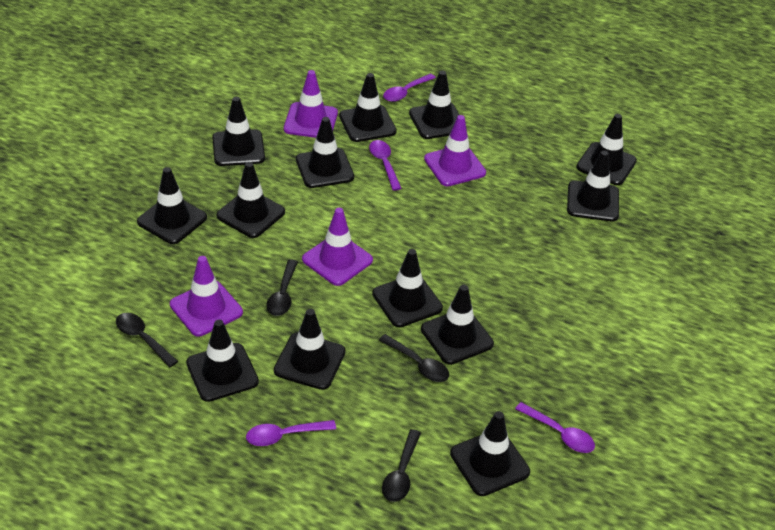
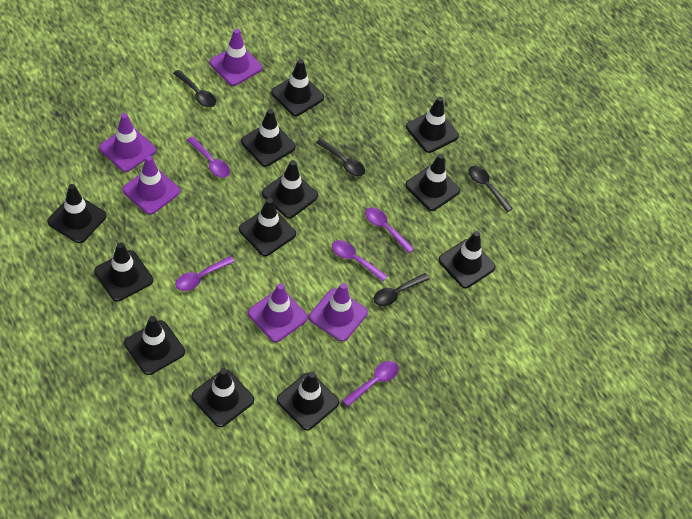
black traffic cone: [137,167,207,244] [186,320,259,402] [212,97,265,166] [216,162,285,238] [274,309,346,390] [296,117,354,188] [339,73,397,142] [372,249,443,327] [409,71,467,139] [421,285,494,365] [450,411,530,496] [567,151,619,221] [576,114,637,185] = 13 -> [47,184,107,243] [94,242,153,302] [124,316,185,375] [191,368,254,427] [239,198,296,256] [241,109,296,167] [262,160,318,218] [271,59,324,116] [277,371,339,430] [405,154,460,211] [406,97,459,153] [438,231,496,288] = 12
purple spoon: [246,420,336,446] [369,140,402,191] [383,73,436,102] [515,402,595,453] = 4 -> [176,256,235,291] [187,136,230,178] [332,240,387,281] [342,361,399,407] [365,207,414,253] = 5
purple traffic cone: [170,256,243,336] [284,70,338,138] [302,208,373,286] [424,115,486,186] = 4 -> [99,113,156,172] [123,156,180,215] [210,29,262,86] [248,283,308,342] [309,283,368,341] = 5

